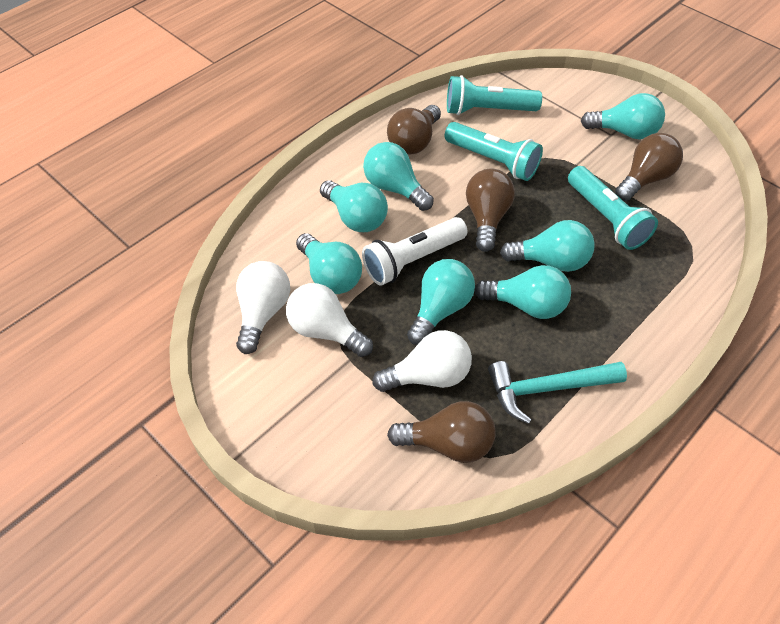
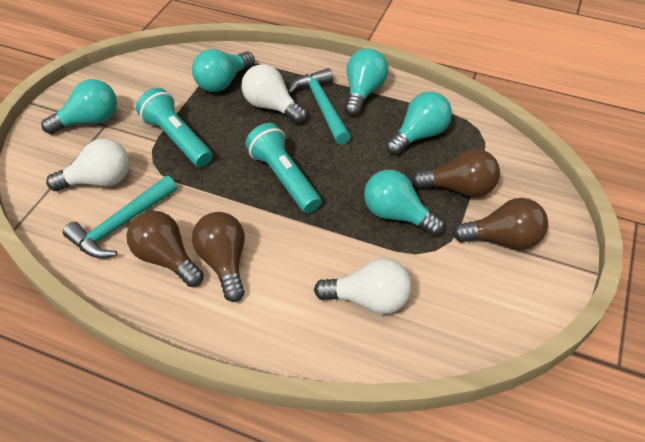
turquoise flashlight: [445,122,543,181] [447,75,542,115] [568,166,658,250] = 3 -> [136,88,213,167] [245,123,321,213] = 2
turquoise hammer: [488,361,627,424] = 1 -> [63,176,177,258] [288,68,351,145] = 2
turquoise light bulb: [296,233,362,294] [320,180,388,232] [363,142,434,211] [407,259,475,345] [474,265,571,319] [500,220,595,272] [581,93,665,139] = 7 -> [41,79,117,134] [192,49,255,92] [345,49,388,116] [364,170,445,236] [386,91,452,155] = 5
white flashlight: [362,217,468,285] = 1 -> none = 0

